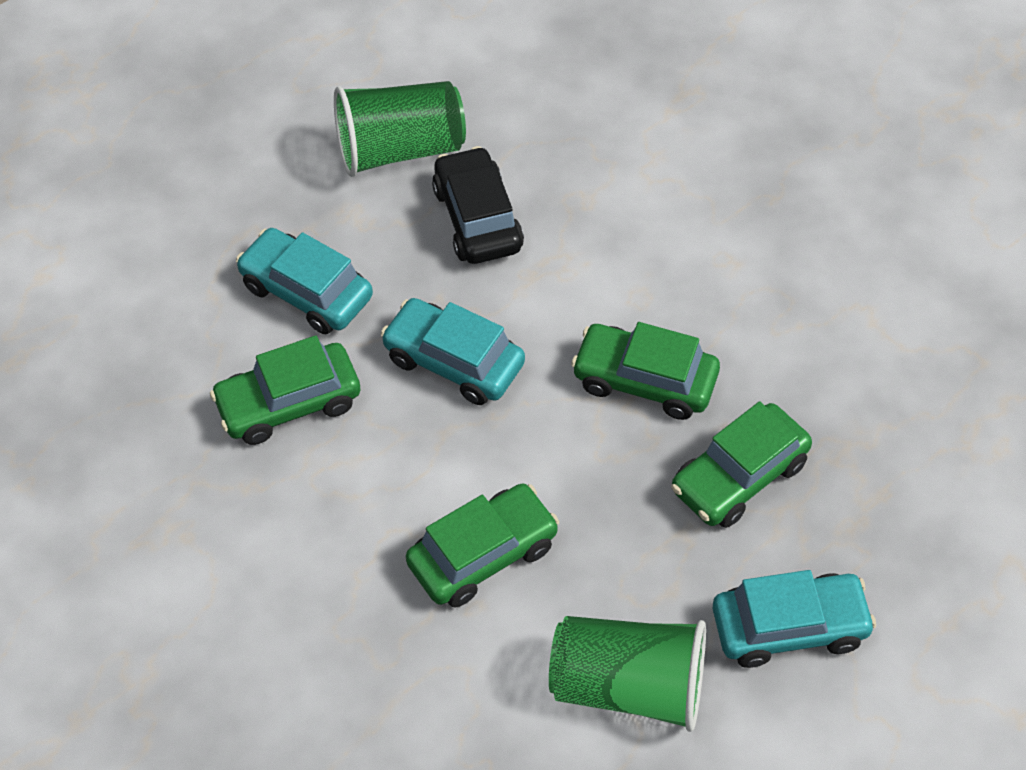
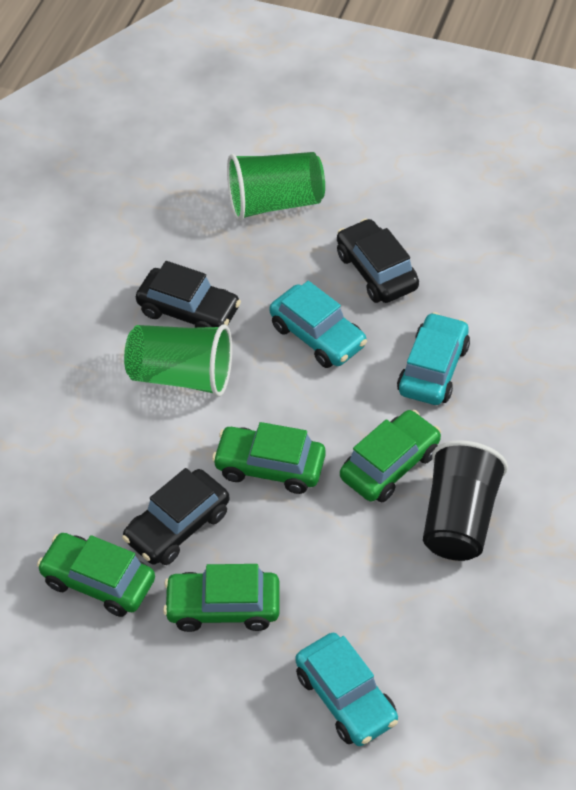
black car: [432,146,524,264] = 1 -> [122,468,230,565] [136,261,241,328] [337,218,419,303] = 3
black cup: none = 0 -> [423,440,508,561] = 1

